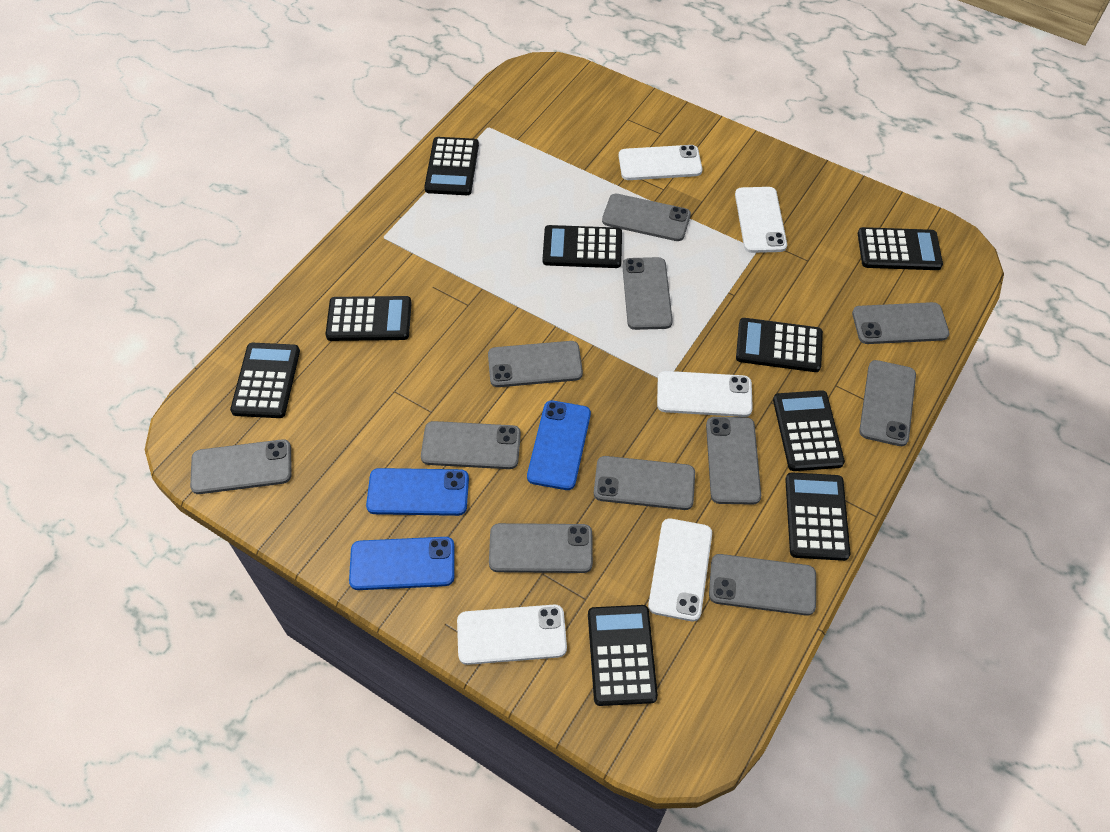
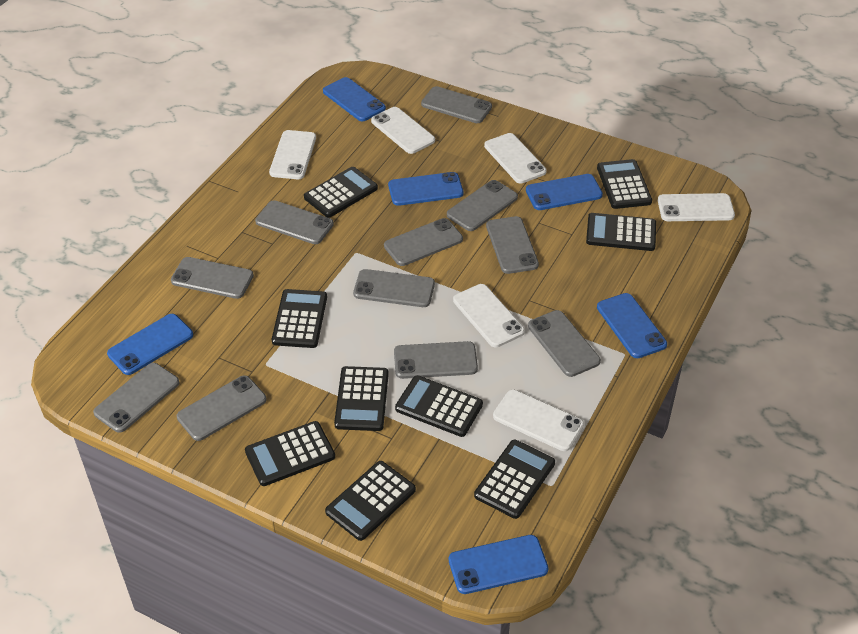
blue phone: [349,537,455,590] [366,468,469,516] [527,400,591,490] = 3 -> [107,314,193,375] [323,77,386,121] [388,172,463,206] [449,535,549,594] [526,174,603,210] [597,293,667,358] = 6
white phone: [457,604,567,665] [618,145,702,180] [648,519,712,621] [657,371,753,417] [735,187,787,253] = 5 -> [269,130,316,179] [371,107,435,154] [453,284,525,347] [484,133,547,184] [493,390,584,451] [658,193,735,221] = 6

